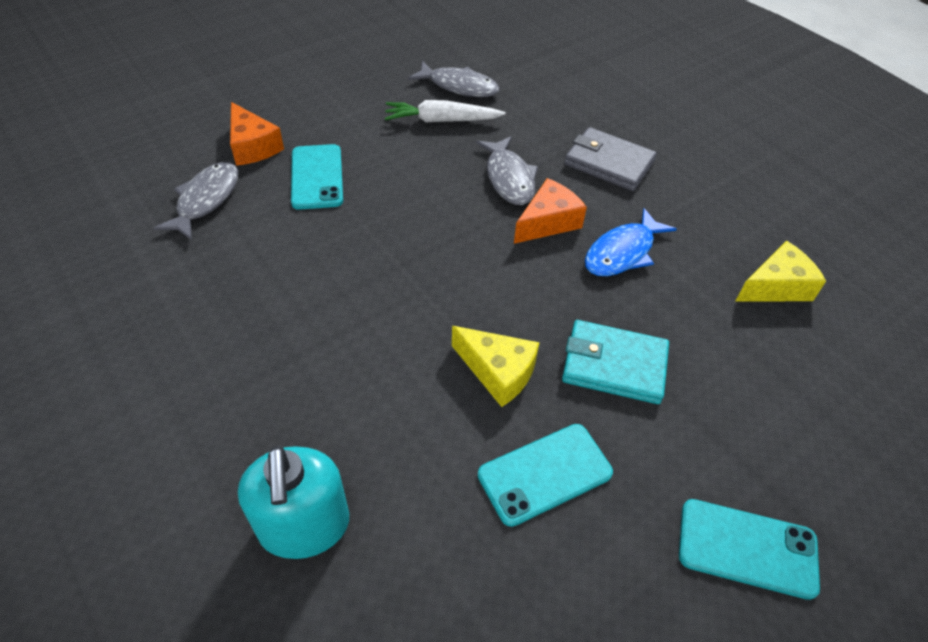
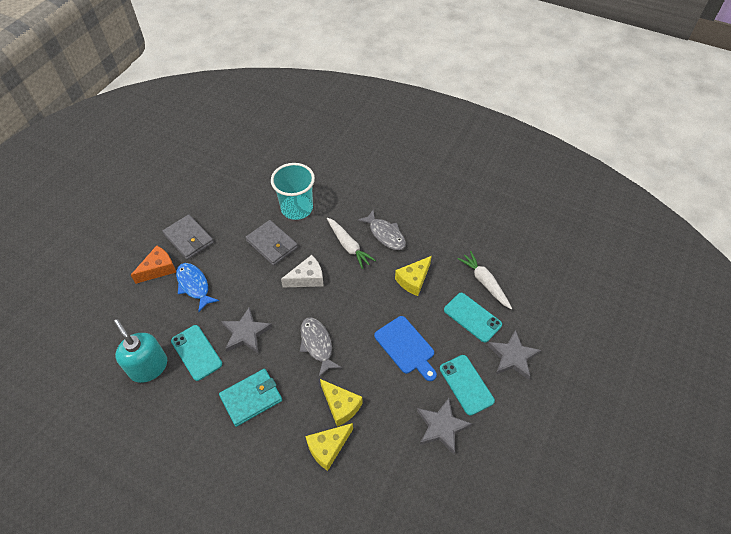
blue cutting board: none = 0 -> [374,316,437,381] = 1
grey fish: [154,162,238,240] [408,61,500,97] [476,136,538,205] = 3 -> [300,317,342,377] [357,210,406,250] = 2
grey star: none = 0 -> [221,307,272,353] [417,398,472,454] [487,330,541,380] = 3
grey wallet: [564,127,657,191] = 1 -> [162,214,214,260] [245,220,298,266] = 2
orange cheese: [230,102,284,166] [514,178,587,244] = 2 -> [131,245,176,284] = 1
turquoise cup: none = 0 -> [271,163,315,220] = 1
white carrot: [385,100,506,122] = 1 -> [327,218,376,269] [458,251,512,309] = 2
white cheese: none = 0 -> [281,255,324,287] = 1
yellow cheese: [452,326,540,407] [736,241,826,301] = 2 -> [305,423,353,471] [320,379,362,427] [395,256,432,296] = 3

